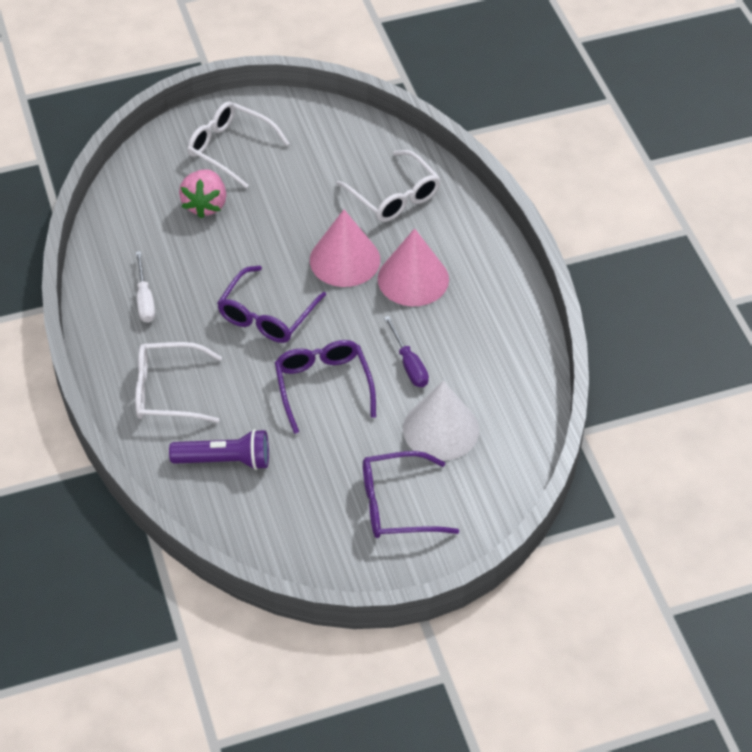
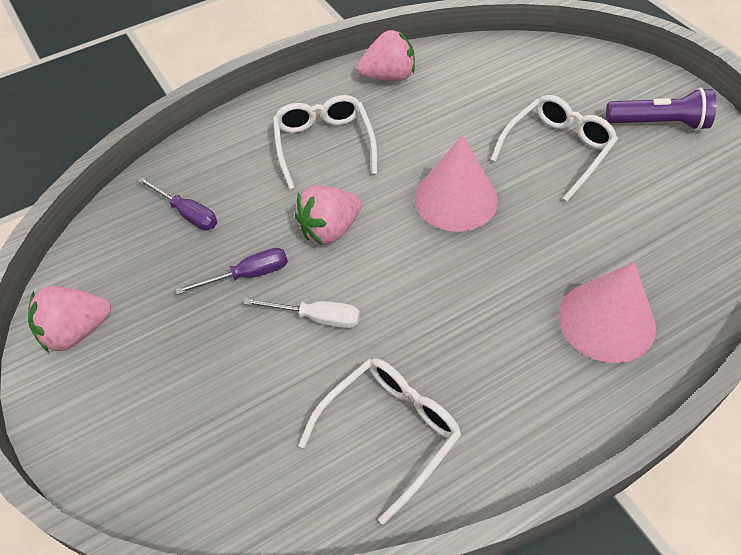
pink strawberry: [179,169,226,219] = 1 -> [28,286,111,353] [295,185,362,245] [357,30,415,81] = 3
purple glasses: [217,266,326,343] [275,340,376,434] [363,451,459,538] = 3 -> none = 0
purple screwdriver: [384,316,429,387] = 1 -> [137,177,217,230] [175,248,288,295] = 2
white cone: [403,381,479,461] = 1 -> none = 0

